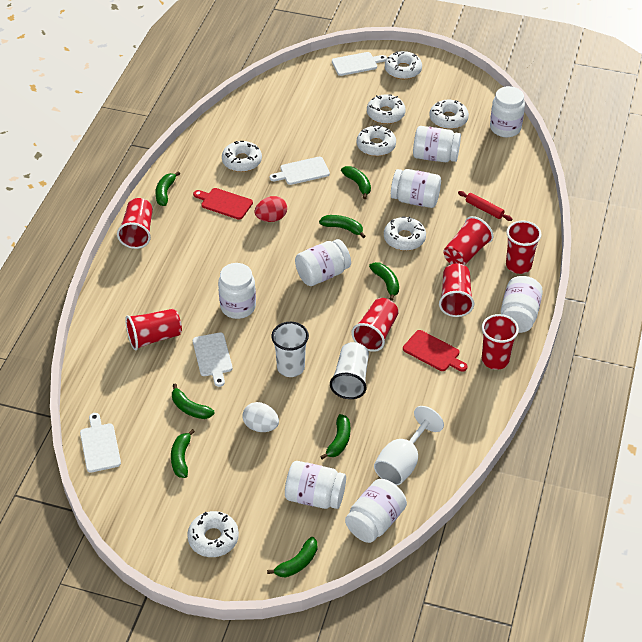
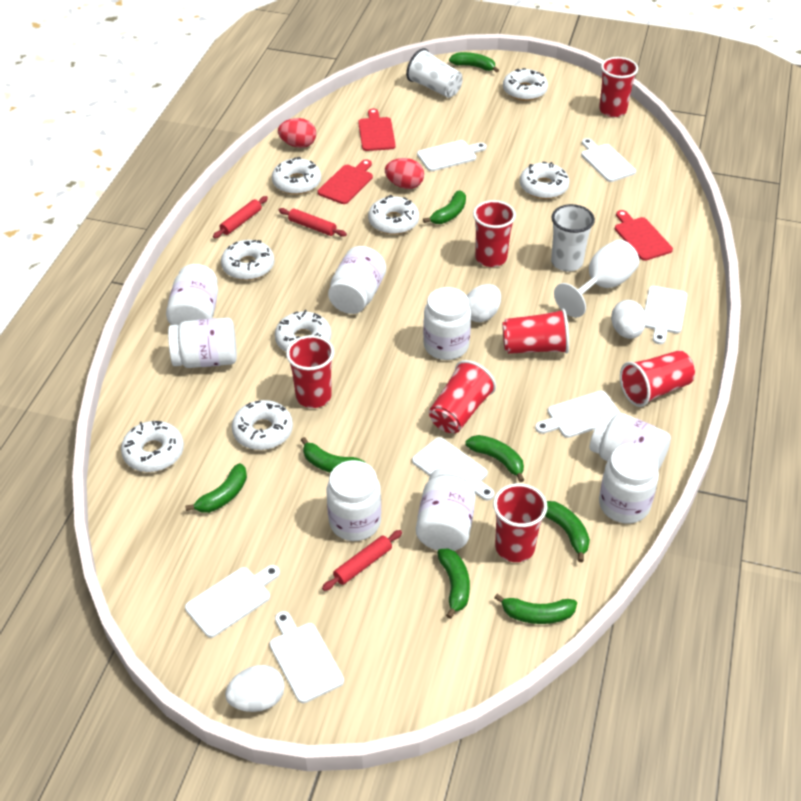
red cutting board: [193,188,253,220] [403,330,468,372] = 2 -> [318,159,373,204] [358,108,396,151] [615,210,673,261] = 3
red egg: [255,196,287,222] = 1 -> [278,118,316,148] [385,158,424,189] = 2
red rolling pin: [458,191,513,221] = 1 -> [213,196,268,239] [279,208,347,237] [322,530,402,591] = 3
white cutting board: [80,413,121,473] [193,333,233,387] [270,157,330,185] [332,52,387,76] = 4 -> [185,565,280,638] [270,611,344,703] [412,437,495,501] [417,140,487,171] [535,391,621,438] [581,138,636,182] [644,286,687,344] = 7
white donut: [187,511,239,557] [222,141,262,172] [357,125,396,156] [367,94,406,124] [384,216,426,251] [385,51,422,79] [429,100,469,129] = 7 -> [121,421,184,472] [221,240,274,280] [232,400,293,450] [272,157,321,195] [275,310,331,352] [368,195,419,235] [503,68,548,101] [520,162,570,199] = 8
white egg: [242,402,279,432] = 1 -> [225,665,285,712] [467,284,501,322] [611,300,646,339] = 3

